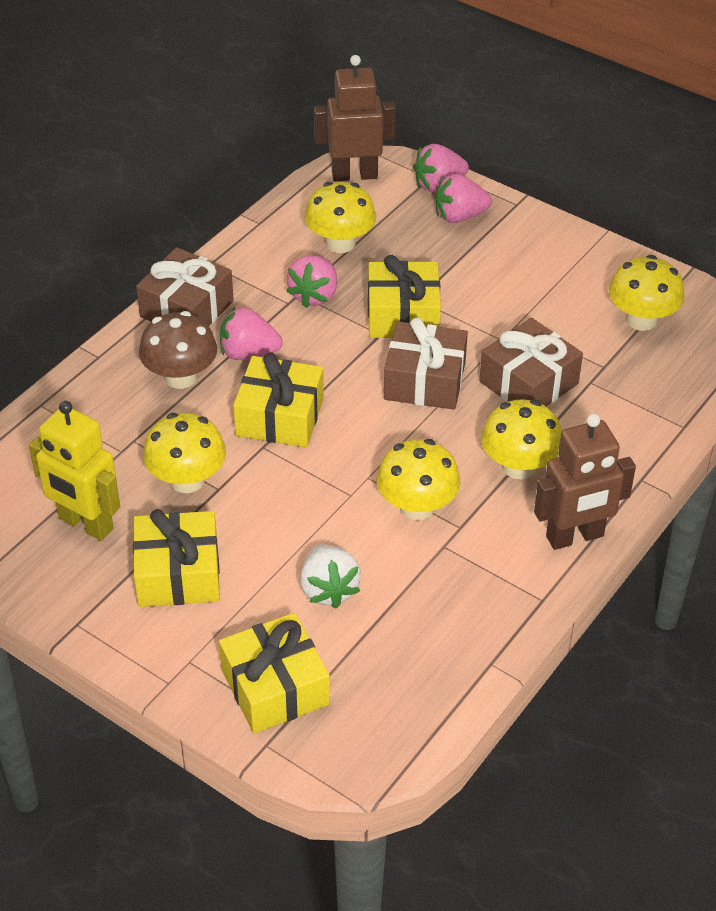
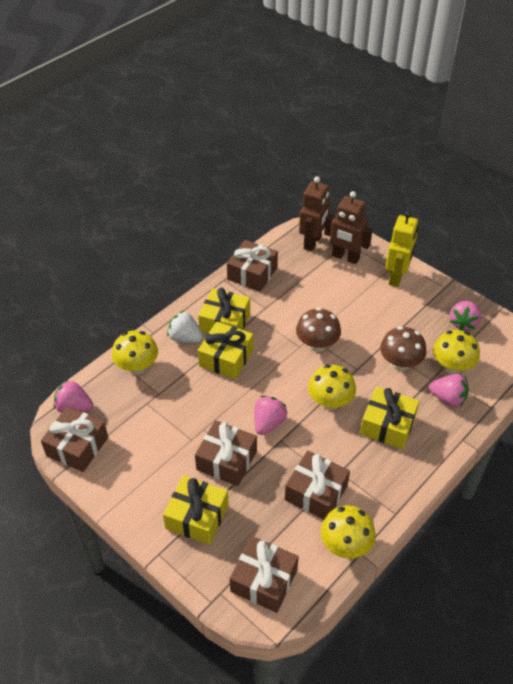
brown gift: [136,247,234,326] [384,317,468,410] [479,318,583,406] = 3 -> [41,406,108,472] [195,420,257,486] [227,240,278,291] [230,536,299,613] [285,451,350,520] = 5
brown mushroom: [139,311,217,389] = 1 -> [296,307,341,352] [380,326,427,371] = 2
yellow mushroom: [143,413,226,493] [305,182,376,253] [376,439,461,520] [481,399,562,479] [609,255,684,331] = 5 -> [112,330,158,375] [308,365,356,410] [321,505,376,559] [433,330,480,374] = 4

